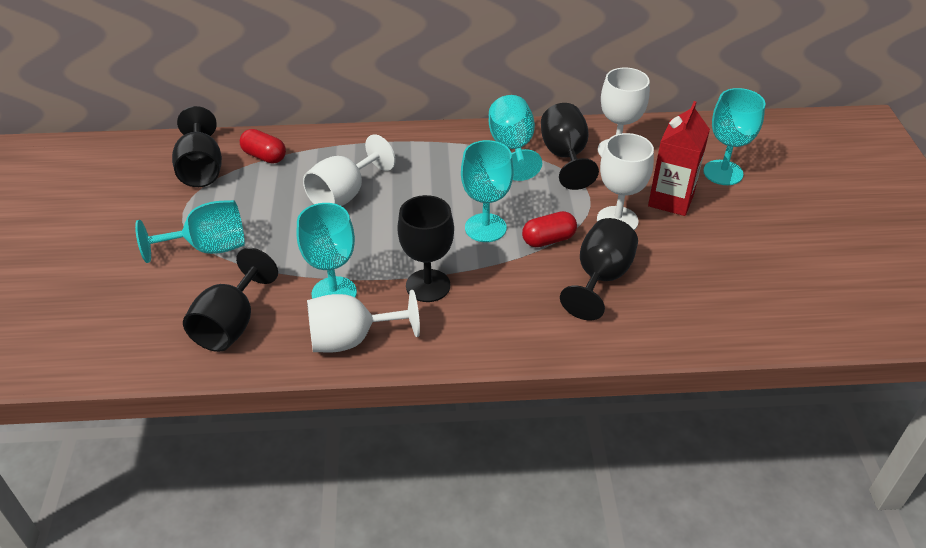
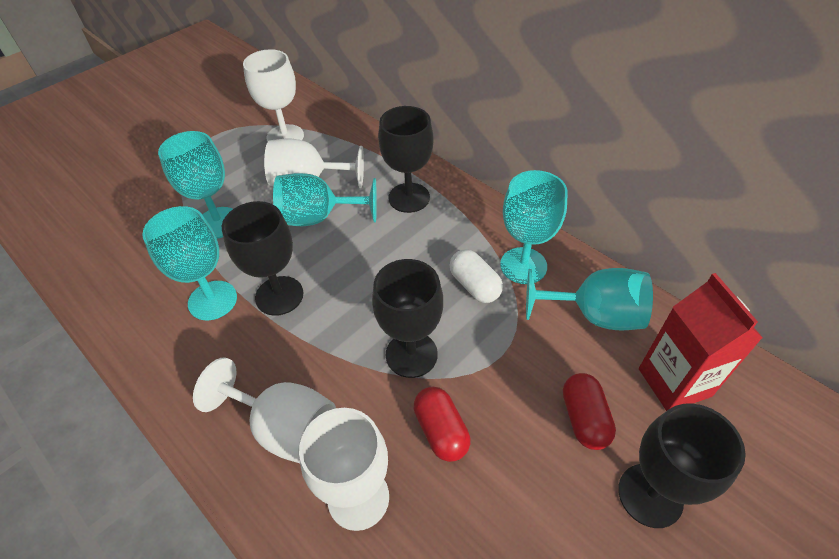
black goblet: [172,106,222,187] [183,248,278,352] [397,195,454,302] [541,103,599,190] [560,218,638,320] = 5 -> [222,201,303,316] [372,259,443,378] [378,106,434,213] [618,403,746,528] = 4
white capsule: none = 0 -> [449,249,503,303] = 1

